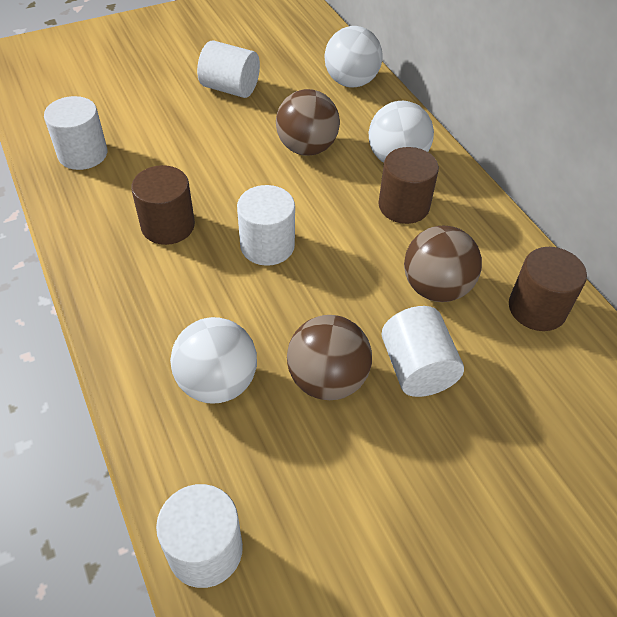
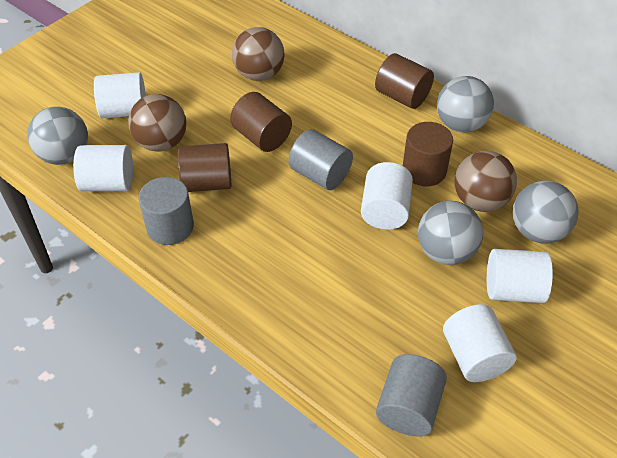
brown cylinder: [131,165,195,245] [378,147,439,224] [509,247,587,331] = 3 -> [178,143,231,192] [230,92,292,152] [375,53,434,109] [403,122,453,186] = 4
grey ball: none = 0 -> [27,106,88,165] [418,201,483,265] [437,76,494,132] [513,181,579,244] = 4
grey cylinder: none = 0 -> [138,177,194,245] [288,129,353,190] [376,354,447,436] = 3
white ball: [170,317,257,404] [324,26,383,87] [369,101,434,163] = 3 -> none = 0

